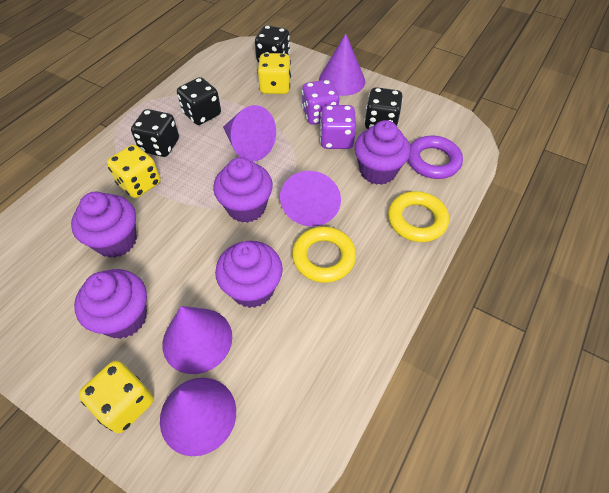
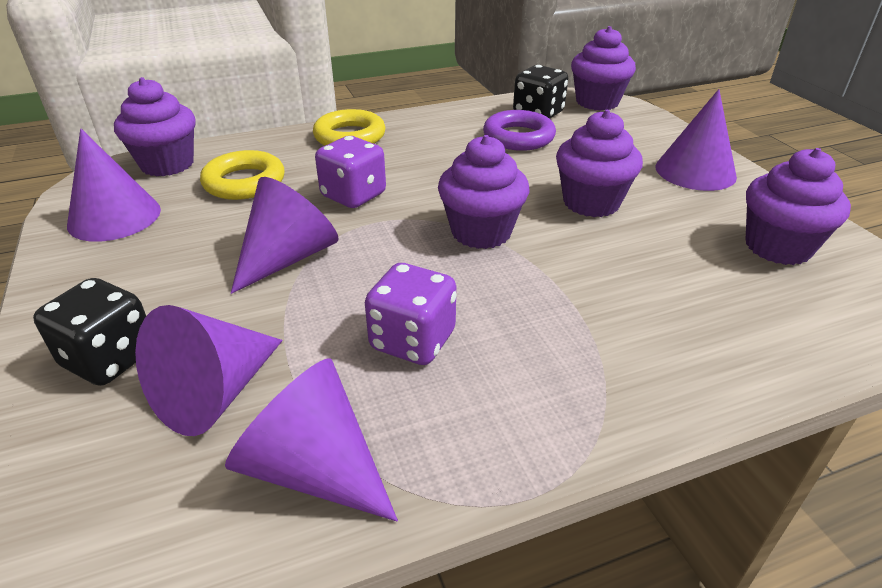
black dice: [131,109,179,157] [177,77,221,125] [255,25,290,63] [364,87,403,129] = 4 -> [33,278,146,386] [513,65,568,119] = 2
yellow dice: [79,360,154,433] [107,145,160,198] [257,53,291,94] = 3 -> none = 0

